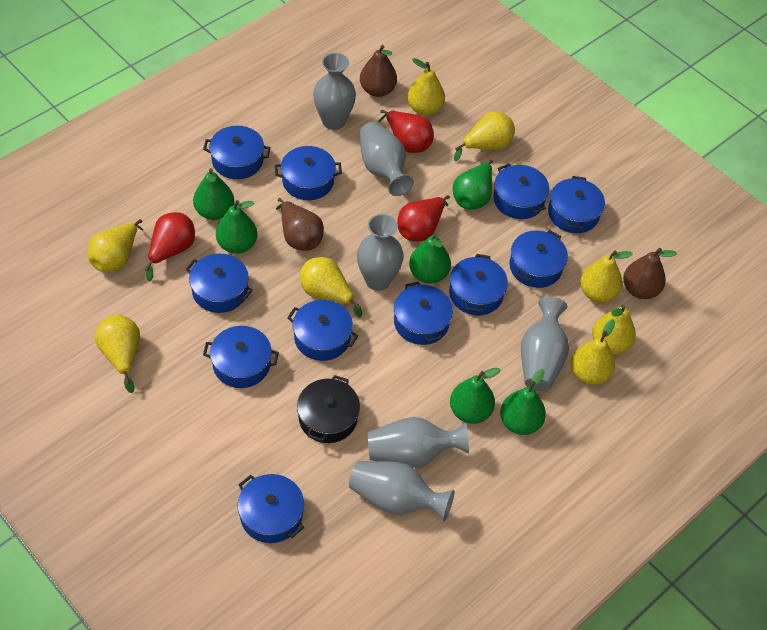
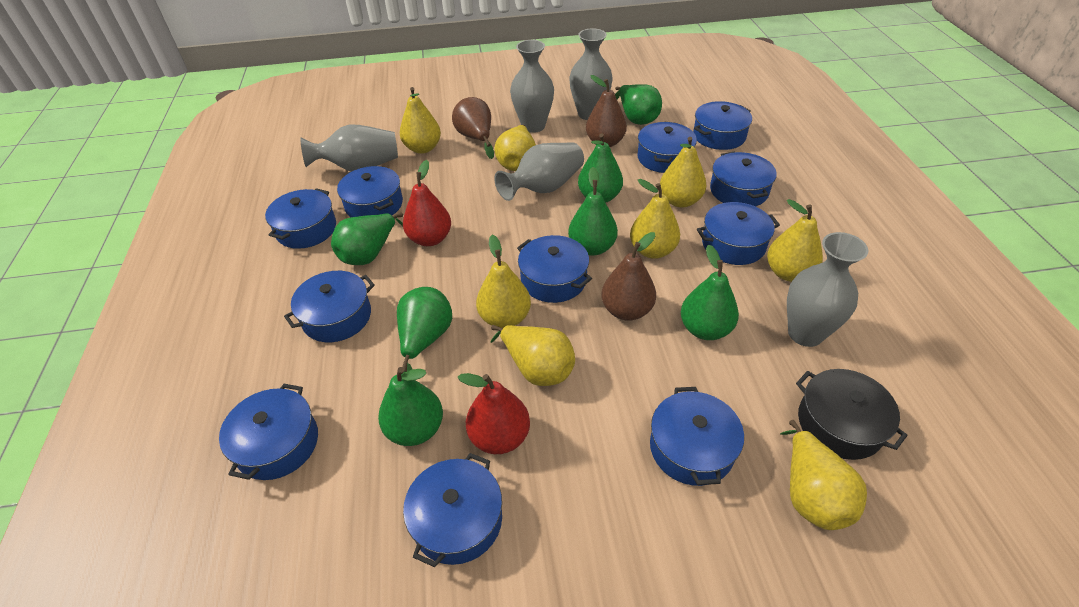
green pear: [193,168,234,220] [216,200,258,254] [409,233,451,284] [450,368,501,424] [453,159,493,210] [500,369,546,435] = 6 -> [331,213,403,265] [378,367,443,446] [397,287,452,374] [568,167,618,256] [578,133,623,203] [615,84,662,125] [681,245,739,340] = 7
grey vase: [313,53,356,130] [349,461,454,521] [357,214,404,291] [359,122,414,196] [368,417,469,468] [521,297,569,391] = 6 -> [300,124,398,171] [494,142,584,201] [510,40,554,133] [569,28,613,120] [787,232,868,347] = 5
red pear: [145,212,195,282] [378,109,434,153] [397,195,450,242] = 3 -> [403,160,451,246] [458,373,530,454] = 2

